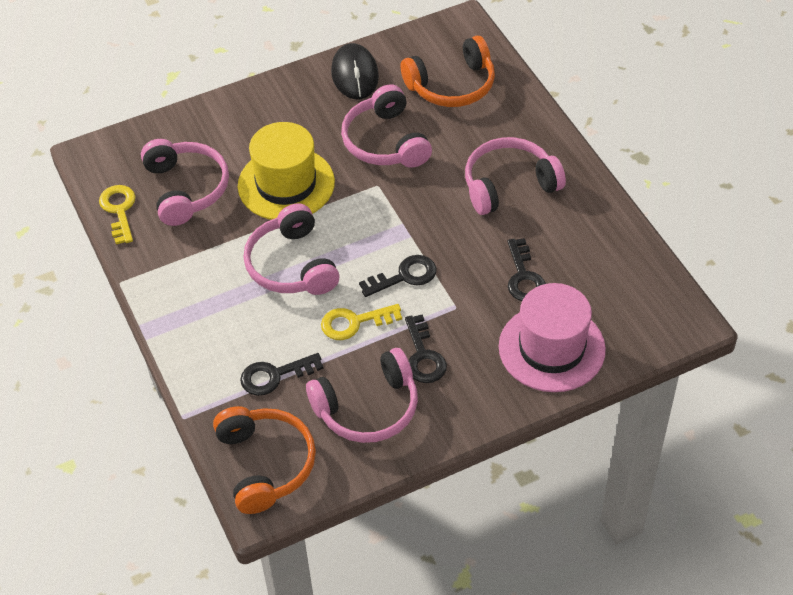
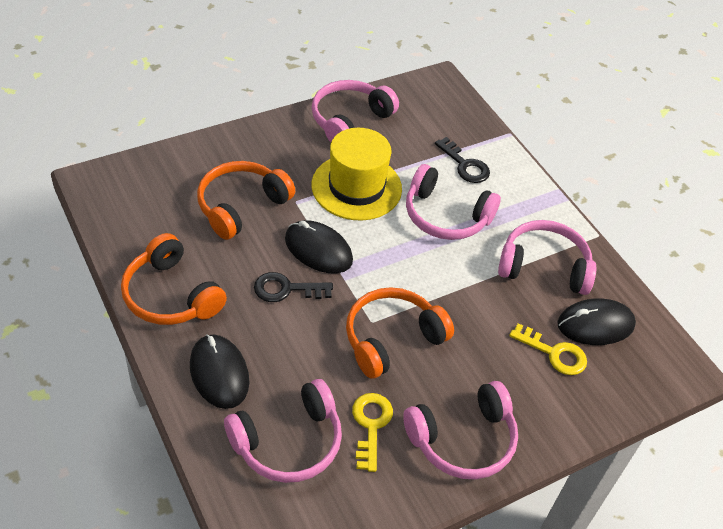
black key: [240,353,323,396] [359,255,436,297] [405,314,447,383] [507,238,546,301] = 4 -> [254,272,333,302] [435,137,490,183] = 2
black mouse: [331,43,379,99] = 1 -> [190,334,250,409] [285,220,353,273] [557,298,636,345] = 3
orange headphones: [213,406,316,514] [401,36,495,107] = 2 -> [121,233,227,325] [197,161,295,240] [346,287,454,379] = 3
pink hat: [499,283,606,392] = 1 -> none = 0

